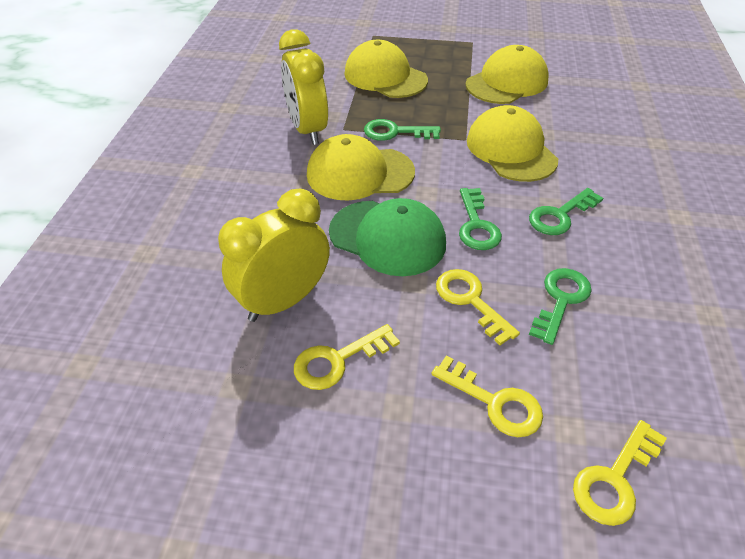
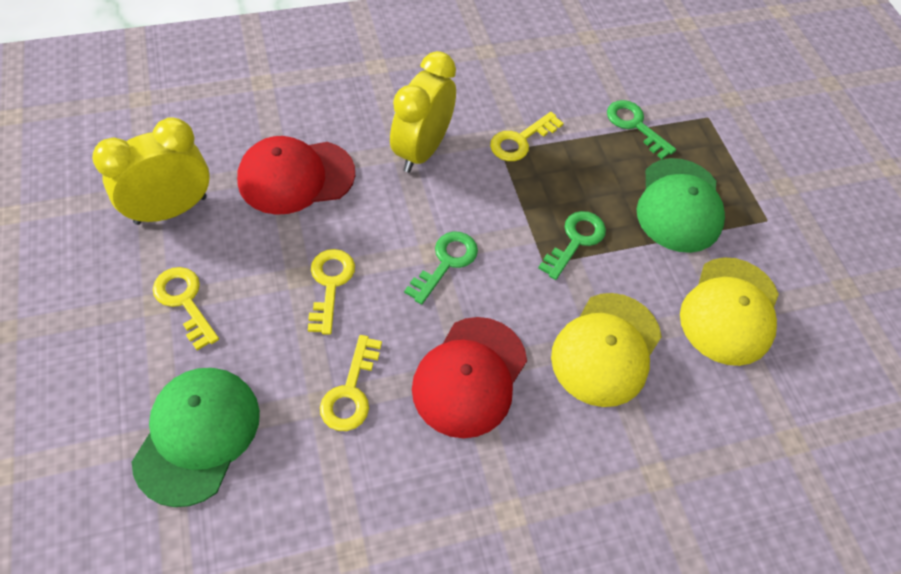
green cap: [329,198,446,276] = 1 -> [132,368,260,507] [637,158,725,253] = 2
green key: [364,119,441,141] [459,188,502,250] [529,188,603,235] [529,268,592,345] = 4 -> [404,231,478,305] [538,211,606,280] [607,100,676,159] = 3
red cap: none = 0 -> [237,136,355,215] [412,317,527,438] = 2
yellow cap: [307,134,415,200] [344,40,428,98] [465,45,549,104] [467,105,558,182] = 4 -> [551,293,662,407] [680,257,779,366] = 2

